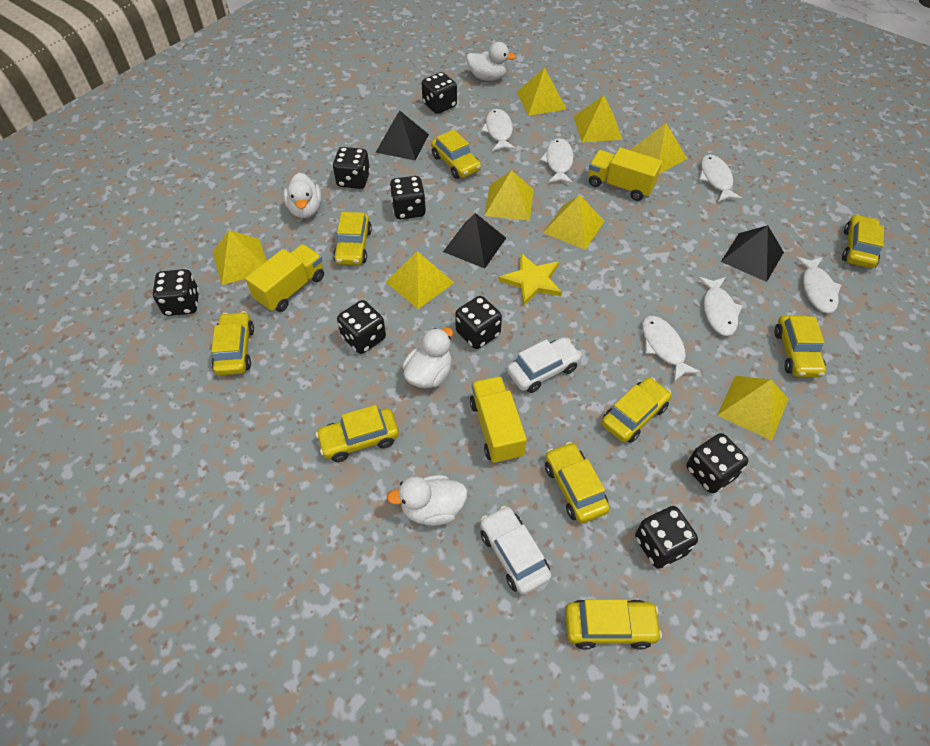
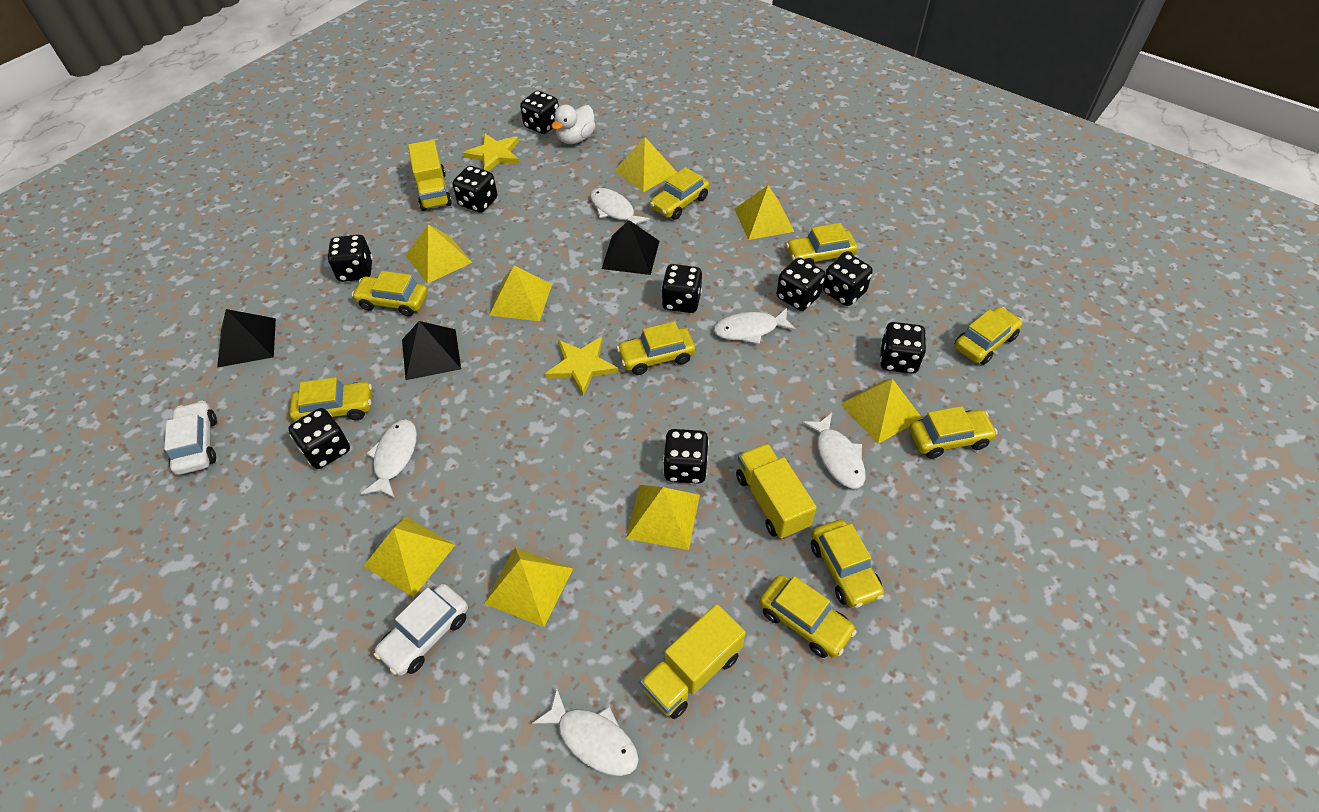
black dice: [153,269,199,316] [333,147,370,189] [337,300,386,354] [390,176,426,219] [422,72,457,114] [455,296,502,349] [635,506,698,569] [686,433,748,494] = 8 -> [288,408,350,469] [327,235,373,282] [452,166,497,213] [520,91,559,134] [661,264,702,313] [663,429,709,483] [777,258,825,311] [823,253,873,306] [880,322,926,374] = 9
white duck: [283,173,322,218] [387,475,468,526] [402,327,453,388] [466,42,516,81] = 4 -> [551,105,596,144] = 1
white fish: [481,109,516,151] [540,138,574,184] [642,316,701,382] [698,277,742,336] [699,155,743,202] [795,256,841,313] = 6 -> [361,419,417,498] [532,689,639,776] [590,188,650,224] [714,308,796,344] [802,413,866,489] = 5
yellow star: [498,253,562,306] = 1 -> [463,133,520,171] [545,337,619,396] = 2

